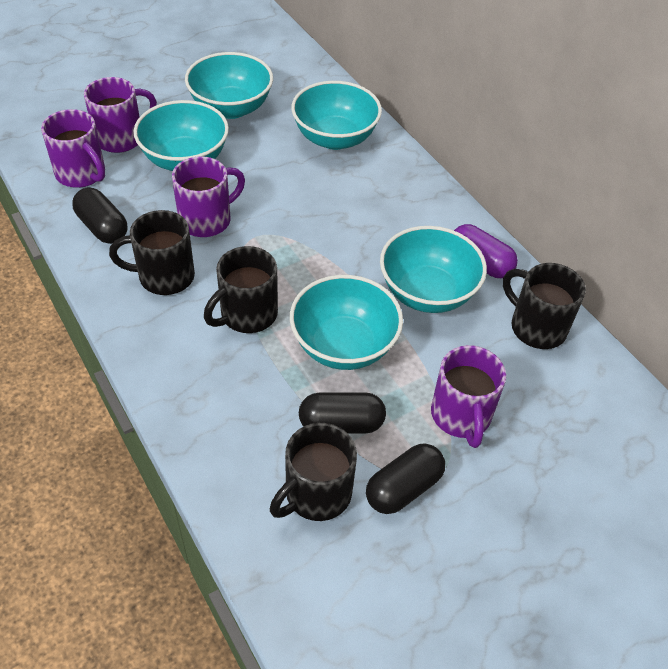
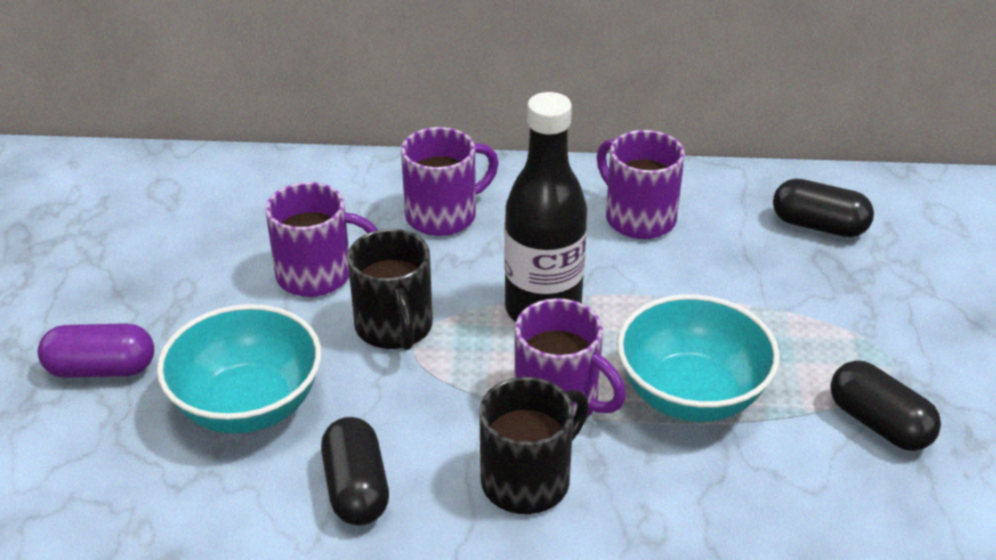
black bottle: none = 0 -> [504,92,587,322] = 1
black mug: [109,210,195,295] [204,246,278,333] [270,423,357,521] [503,263,586,349] = 4 -> [347,229,433,350] [479,377,589,514] = 2
turquoise bowl: [134,100,229,171] [185,52,273,119] [290,275,403,370] [291,81,382,150] [380,226,487,313] = 5 -> [157,304,321,434] [617,294,780,422] = 2

